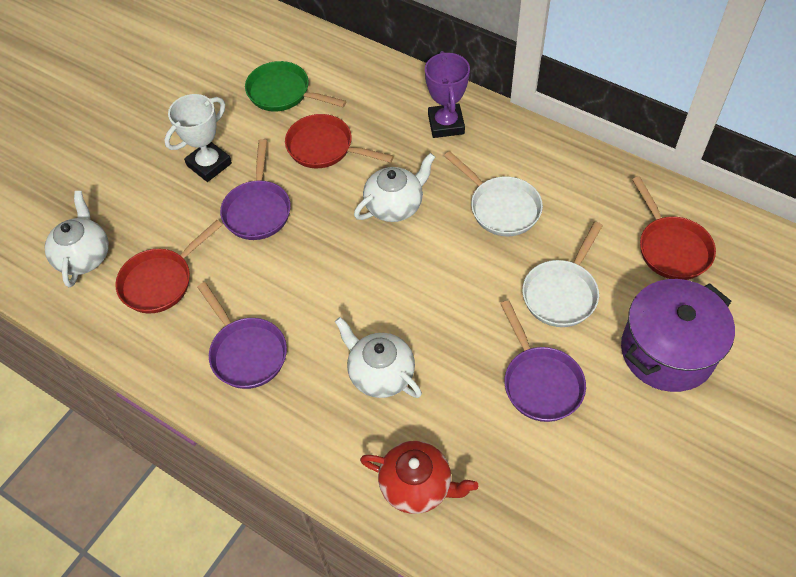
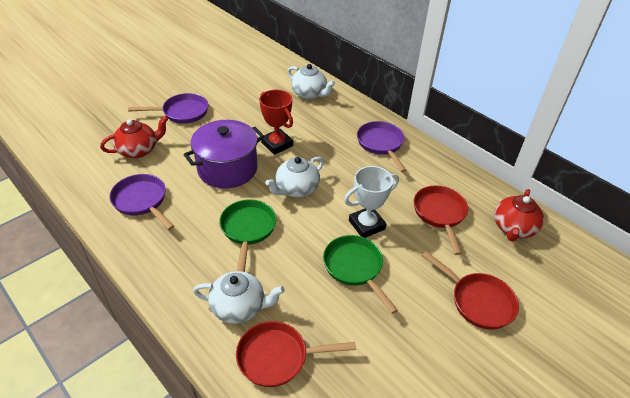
green pan: [245,61,347,111] = 1 -> [219,199,276,272] [323,235,398,314] = 2
purple trophy: [425,51,470,138] = 1 -> none = 0
red teapot: [360,441,478,514] = 1 -> [100,116,168,158] [494,189,544,242] = 2
red trophy: none = 0 -> [259,90,293,155] = 1
white pan: [444,151,543,236] [522,222,603,327] = 2 -> none = 0

